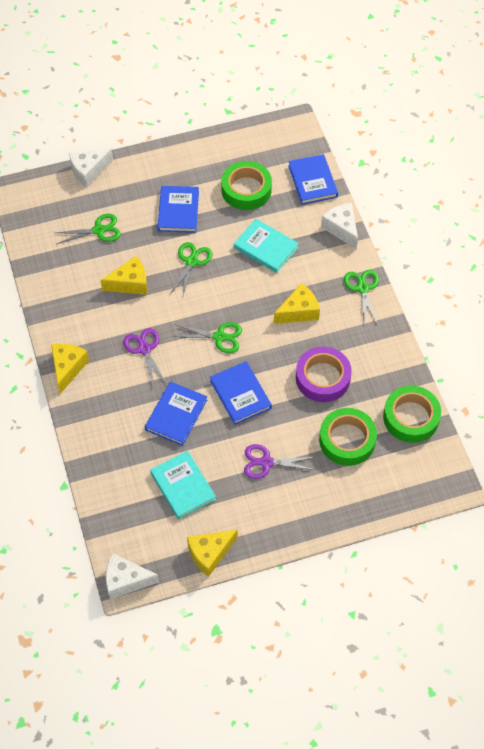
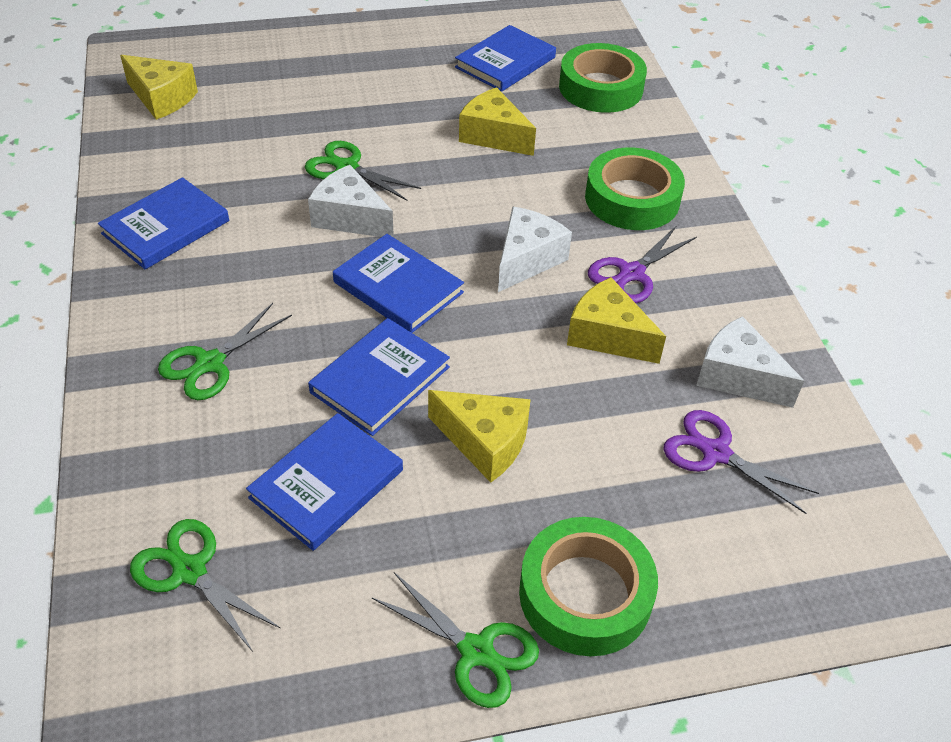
blue book: [145,381,207,446] [158,186,199,233] [210,361,272,425] [288,154,338,205] = 4 -> [98,177,229,269] [246,413,403,551] [308,318,450,436] [333,234,464,333] [455,25,556,92] = 5
purple tape: [296,347,352,402] = 1 -> none = 0
turquoise book: [150,451,216,519] [234,219,299,273] = 2 -> none = 0

